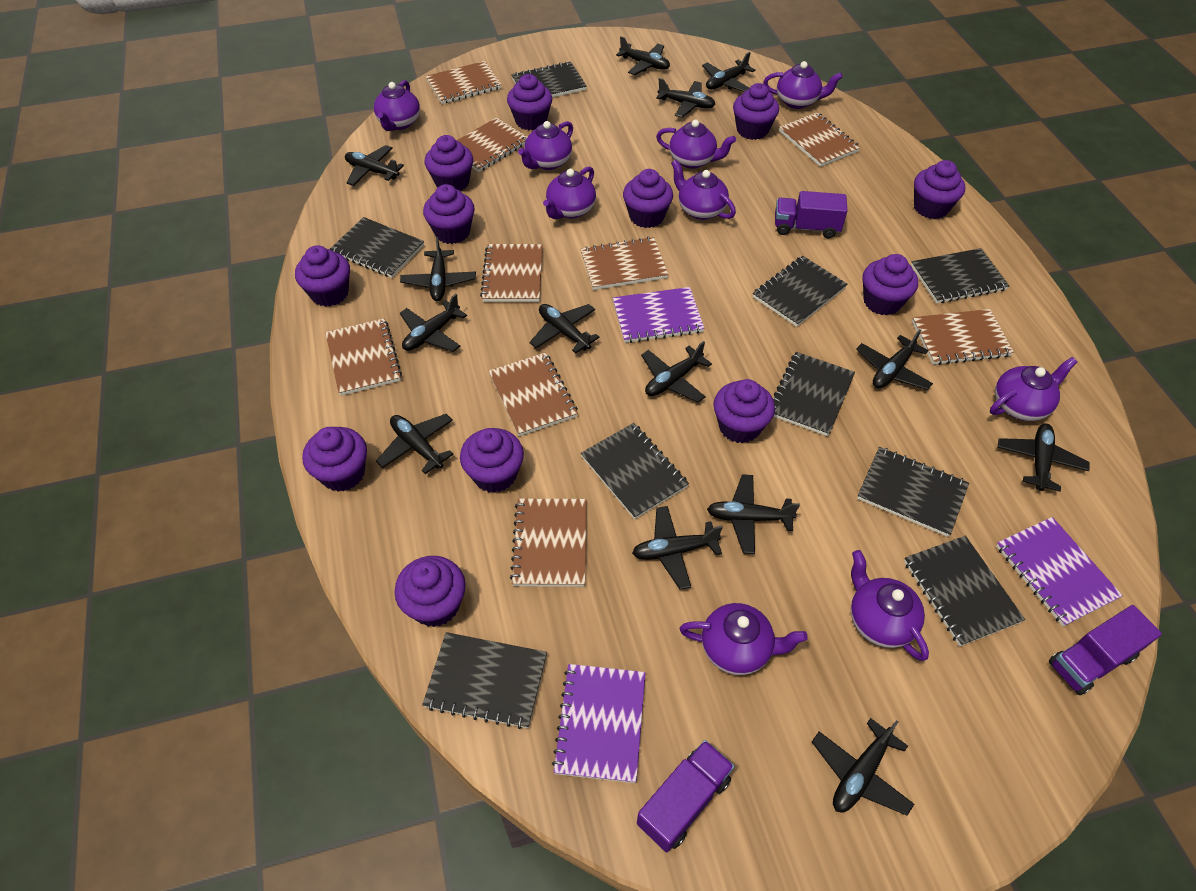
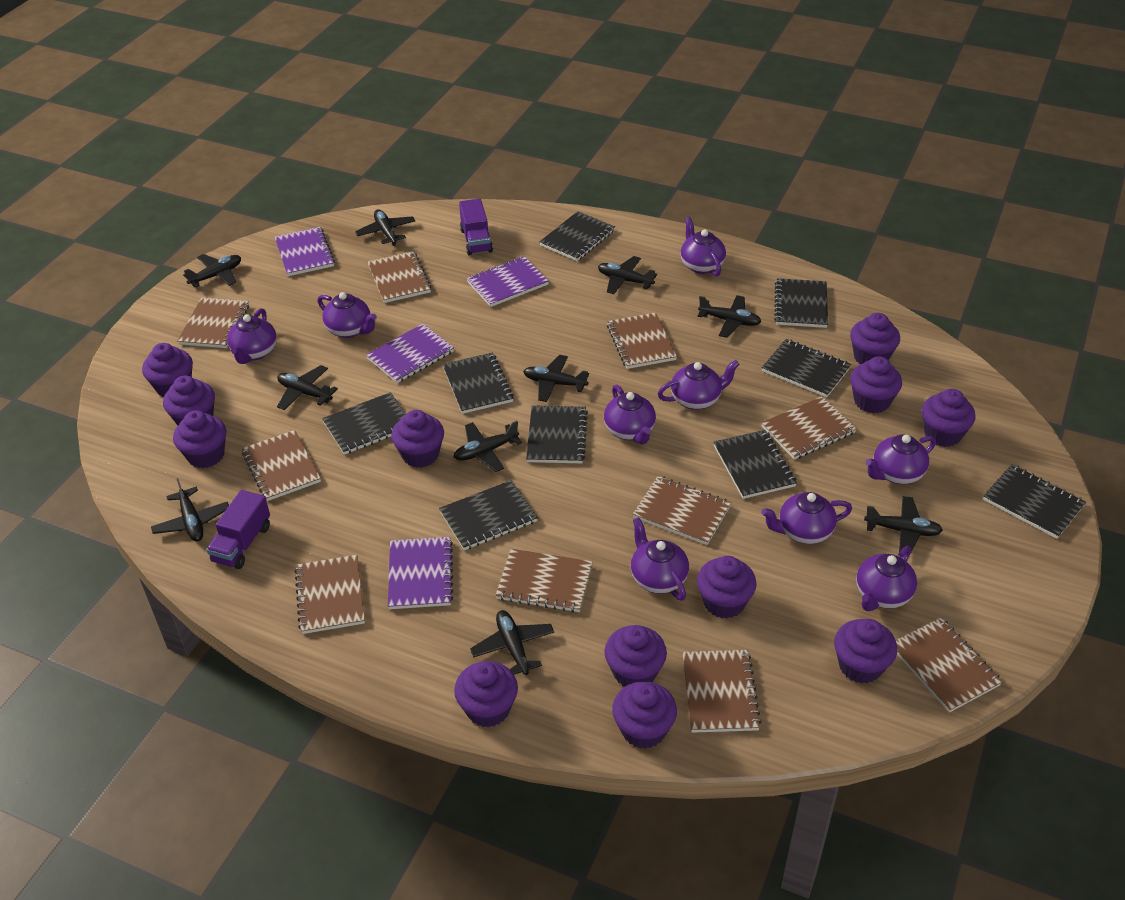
black plane: [345,145,404,186] [376,414,453,474] [400,237,476,301] [400,294,467,352] [530,304,599,354] [616,36,670,75] [632,506,723,590] [641,341,712,403] [656,78,715,118] [702,52,755,92] [707,474,800,554] [812,718,914,815] [856,329,933,390] [998,424,1090,491] = 14 -> [151,478,229,542] [183,254,241,287] [277,365,338,410] [355,209,415,246] [454,421,522,472] [470,610,554,675] [523,355,589,402] [598,256,657,294] [698,295,761,338] [864,496,943,554] = 10
brown notebook: [325,318,402,396] [426,61,502,104] [456,118,527,172] [480,244,543,302] [489,352,578,436] [510,499,586,587] [581,237,669,290] [779,112,861,167] [912,309,1014,365] = 9 -> [177,297,249,348] [242,430,321,501] [294,555,365,634] [368,251,432,303] [496,549,593,613] [607,313,677,369] [633,476,731,545] [682,650,761,733] [761,396,857,460] [896,618,1002,713] = 10
purple notebook: [552,664,645,783] [613,287,704,343] [996,517,1123,627] = 3 -> [275,227,335,276] [366,324,454,383] [388,537,453,609] [467,256,549,307] = 4
purple truck: [637,740,735,852] [775,191,848,238] [1049,605,1162,695] = 3 -> [206,490,270,569] [459,199,493,255] = 2

